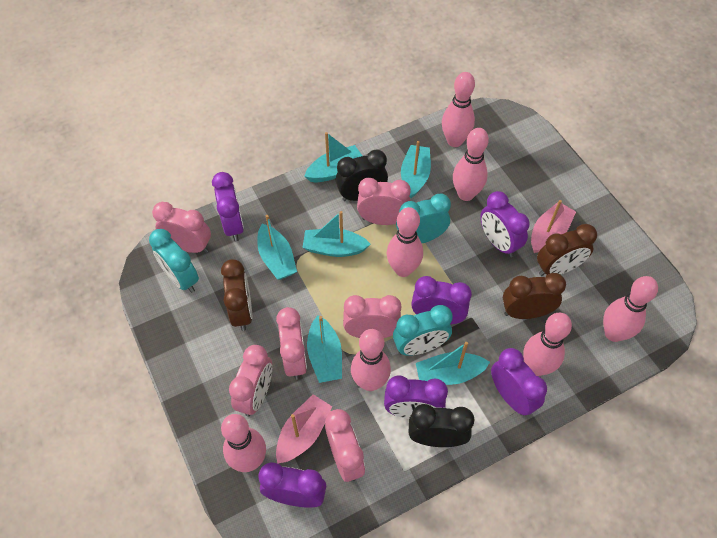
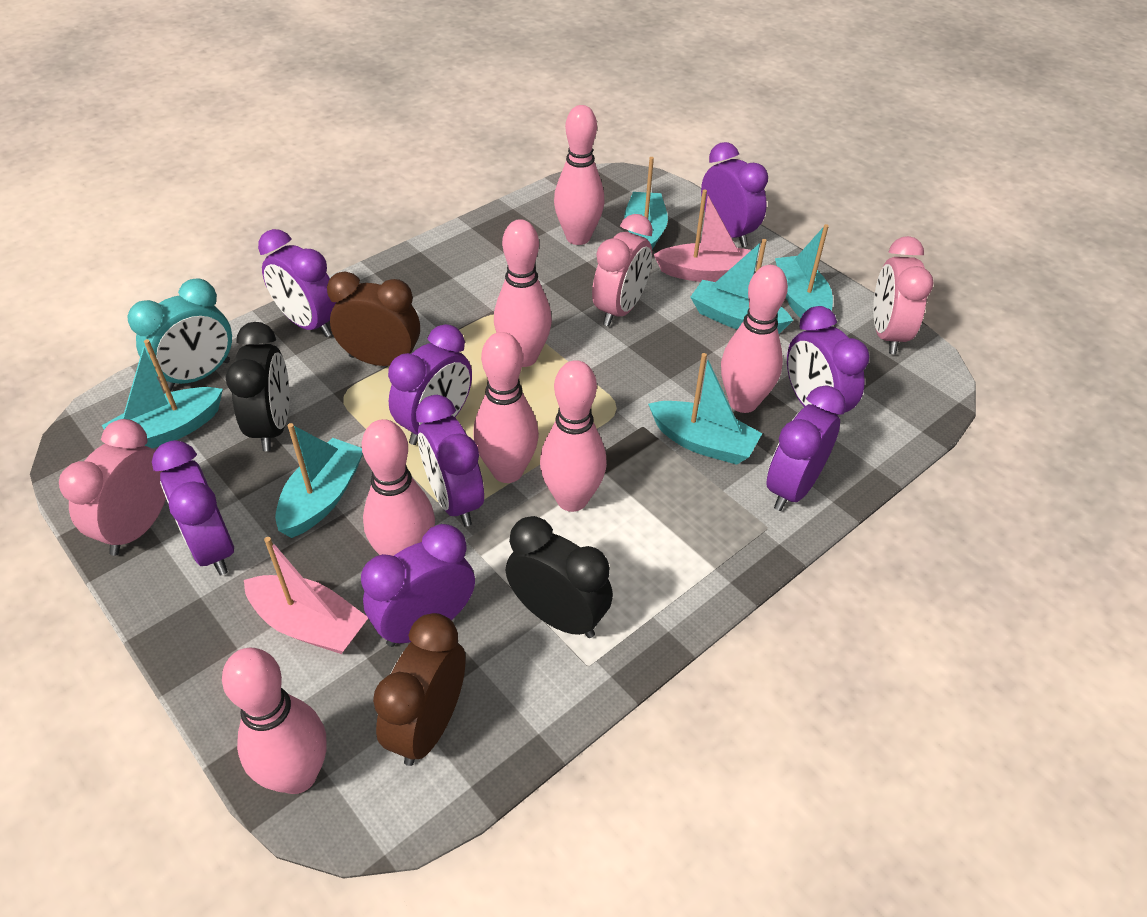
brown clock: [221,259,252,331] [503,273,566,319] [537,224,597,276] = 3 -> [327,272,420,366] [373,613,466,766] = 2
pink clock: [152,202,211,253] [229,345,272,417] [276,307,307,380] [325,409,365,482] [343,295,401,338] [357,178,411,225] = 6 -> [59,419,166,556] [592,214,653,326] [873,236,934,354] = 3
purple clock: [212,172,244,241] [258,462,326,508] [384,375,448,419] [411,276,472,324] [480,191,530,257] [491,348,547,416] = 6 -> [152,440,234,576] [258,229,336,337] [361,524,475,647] [388,324,472,445] [416,395,484,527] [701,142,768,247] [766,386,846,511] [787,306,869,415] = 8
turquoise clock: [149,229,199,293] [393,305,453,356] [396,193,451,243] = 3 -> [128,279,232,391] = 1

